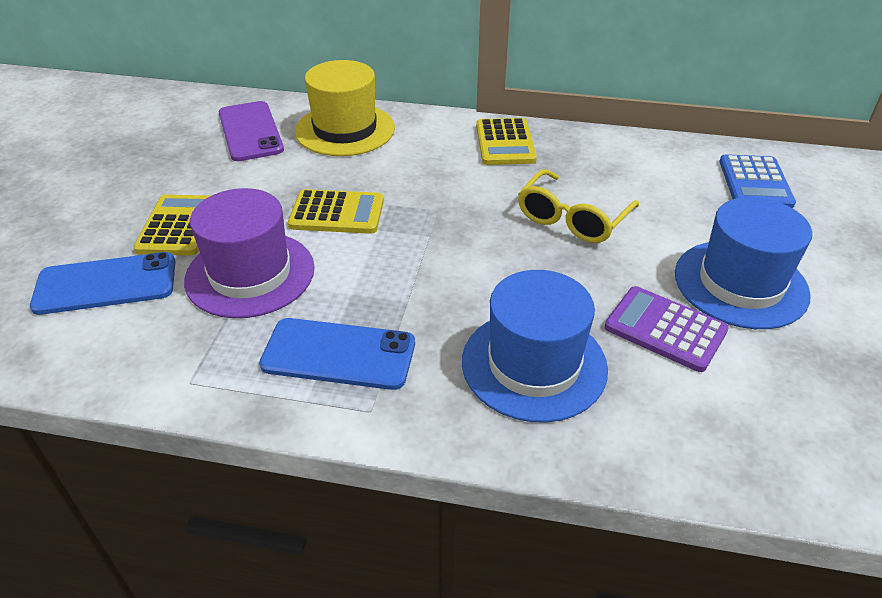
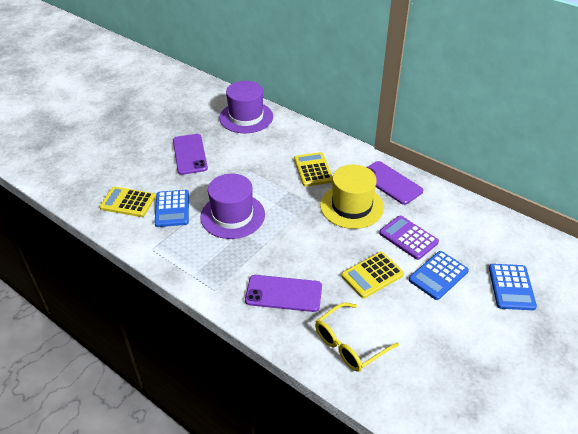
blue calculator: [719,154,796,208] = 1 -> [154,190,189,227] [409,251,469,300] [489,264,537,310] = 3
blue hat: [462,270,608,423] [675,197,812,329] = 2 -> none = 0
blue phone: [30,252,176,315] [259,318,415,390] = 2 -> none = 0
purple hat: [184,188,315,318] = 1 -> [200,174,265,239] [219,81,273,133] = 2
purple phone: [219,101,284,161] = 1 -> [173,134,208,175] [245,275,322,312] [367,161,423,205] = 3

